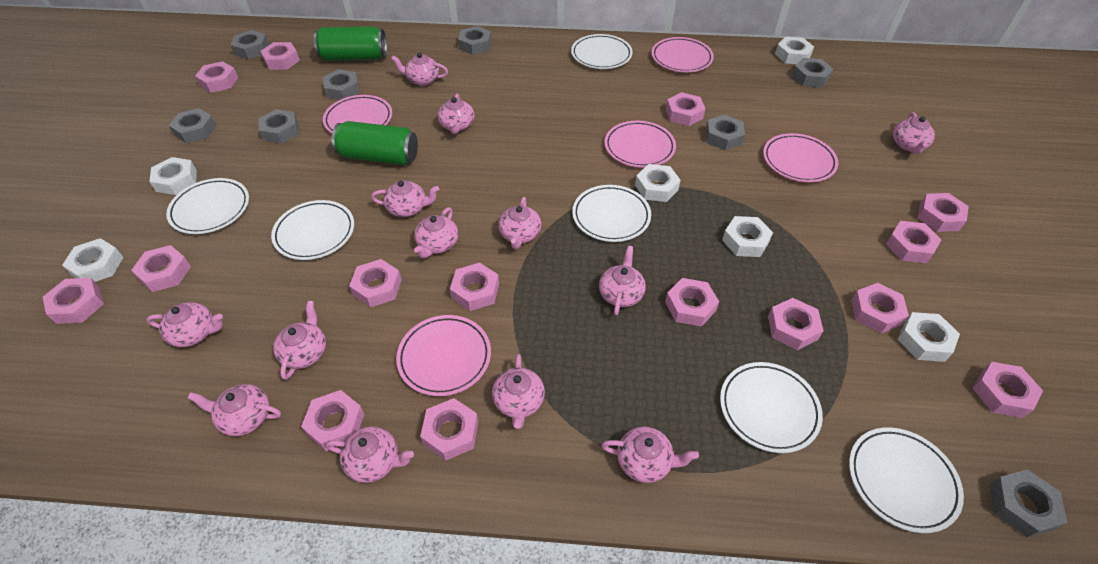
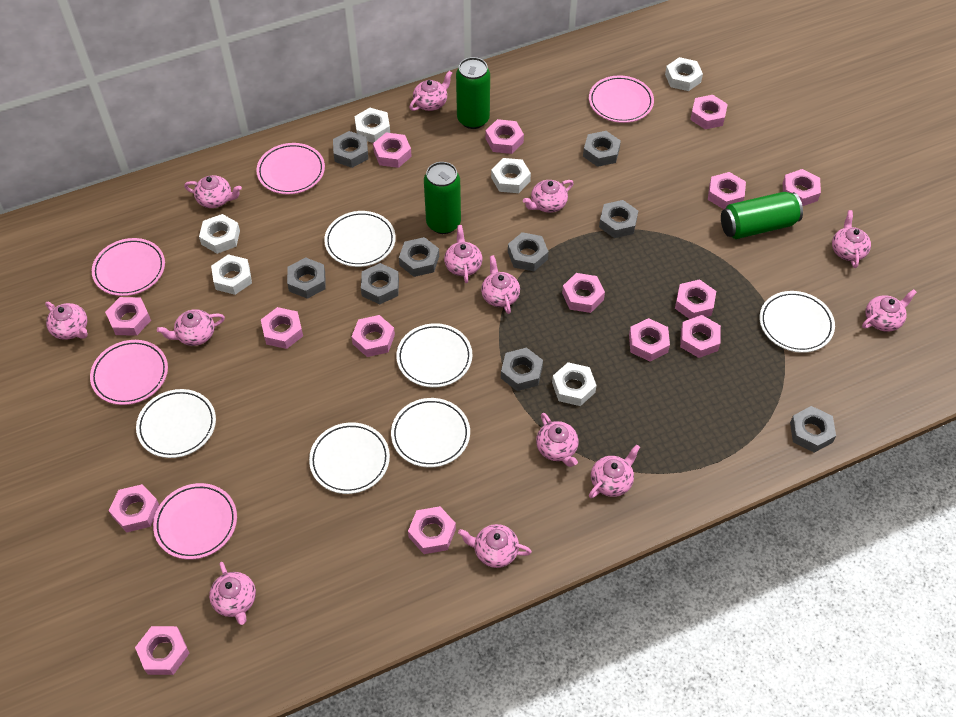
green can: [313,26,387,61] [332,121,418,165] = 2 -> [424,162,461,234] [456,57,490,129] [721,192,803,239] = 3
grey nut: [169,108,216,143] [231,30,269,59] [258,109,299,144] [323,69,360,100] [458,26,491,55] [705,115,745,150] [792,58,833,88] [990,469,1067,537] = 8 -> [287,257,326,299] [333,131,368,168] [361,263,399,305] [399,237,439,277] [501,348,543,391] [508,232,549,271] [583,131,621,167] [599,200,638,238] [790,406,836,453] = 9

